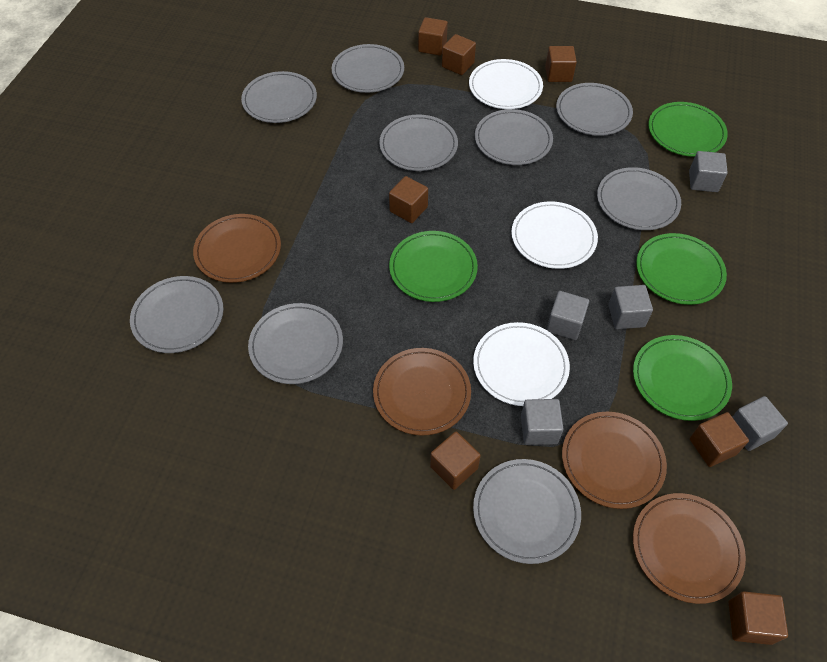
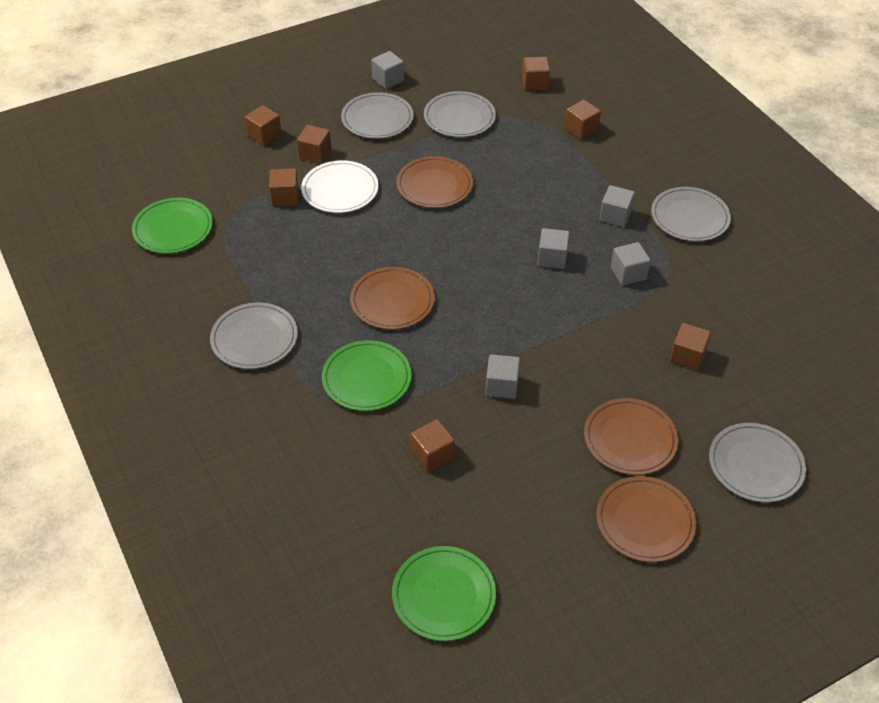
green plate: [389,231,478,302] [633,335,732,421] [636,233,727,305] [648,102,728,157] = 4 -> [132,198,213,254] [322,340,412,411] [392,546,496,641] = 3
grey plate: [130,276,223,353] [241,71,317,123] [248,303,343,384] [332,44,404,93] [379,115,458,171] [473,459,581,564] [475,109,553,165] [556,83,633,136] [597,167,681,230] = 9 -> [210,302,298,369] [341,92,414,139] [424,91,496,137] [651,187,731,241] [709,423,806,503] = 5
white plate: [469,59,543,109] [473,322,570,406] [511,202,598,269] = 3 -> [301,160,379,213] = 1

